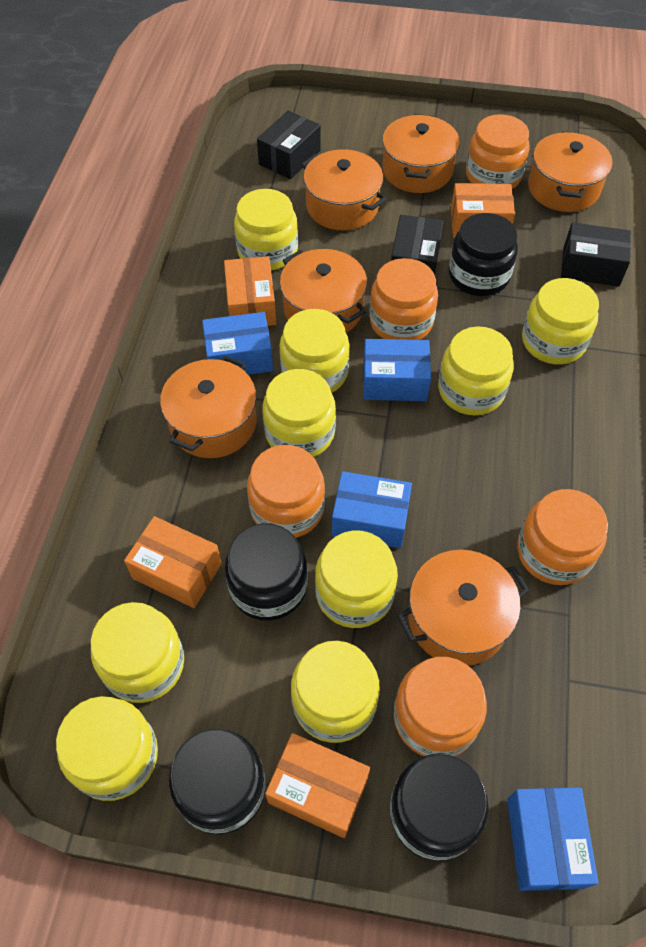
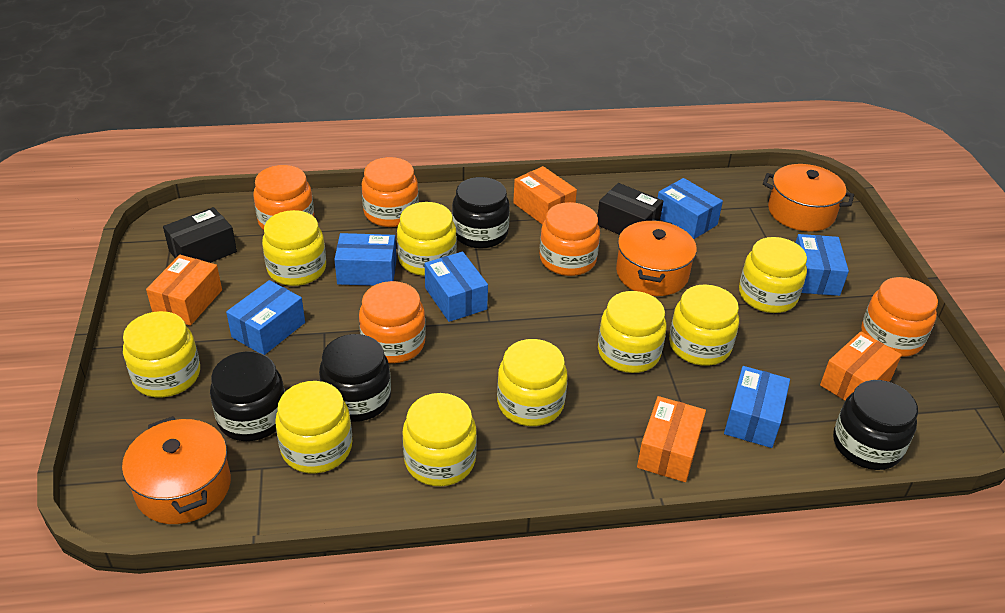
black box: [257,111,321,179] [391,215,443,275] [561,222,631,287] = 3 -> [163,207,237,263] [597,183,663,235] = 2
blue box: [202,312,273,375] [332,471,412,548] [363,339,431,401] [507,788,599,891] = 4 -> [226,280,305,355] [334,233,397,286] [424,252,488,322] [658,178,723,239] [724,366,790,448] [796,234,849,296] = 6
orange pot: [160,355,257,458] [280,249,367,333] [301,149,387,231] [382,114,460,193] [397,550,529,666] [528,131,613,212] = 6 -> [122,416,231,524] [616,220,697,296] [763,164,854,232] = 3

